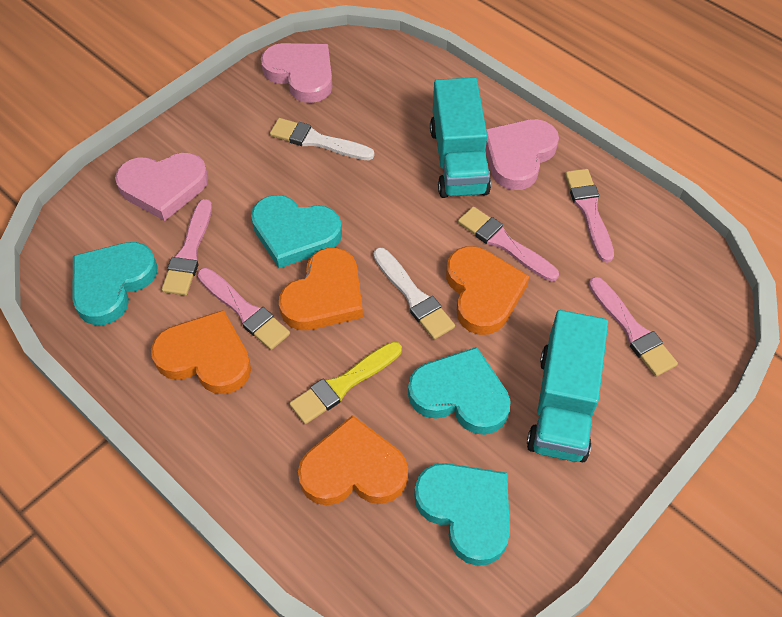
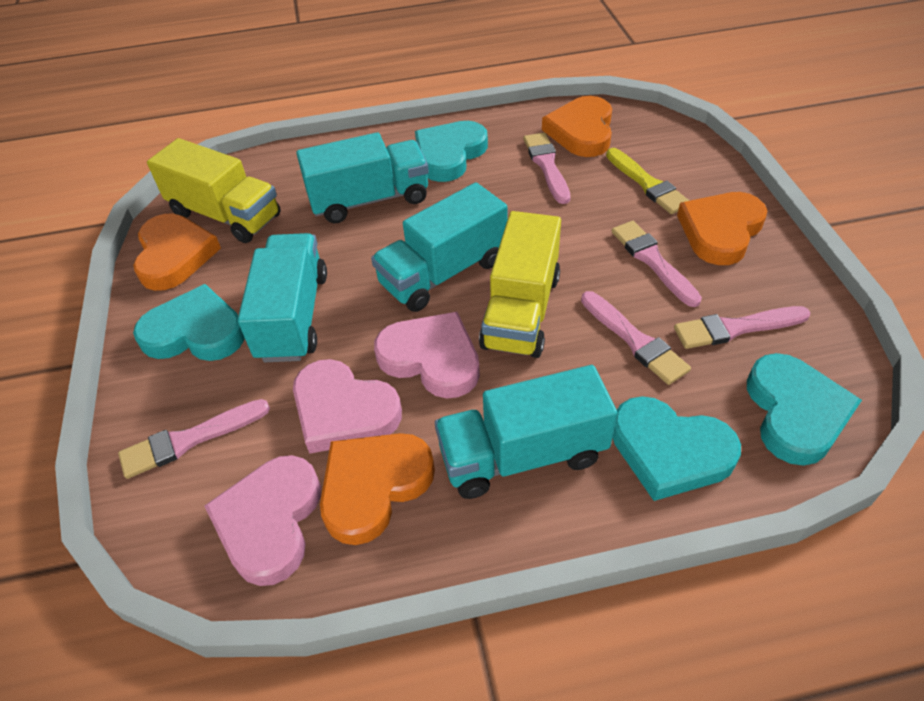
turquoise truck: [430,77,491,198] [527,310,608,462] = 2 -> [238,233,327,362] [296,132,429,223] [371,182,507,312] [435,365,618,499] = 4
white brush: [270,118,375,160] [373,248,455,340] = 2 -> none = 0
yellow truck: none = 0 -> [147,138,281,243] [479,211,561,358] = 2

